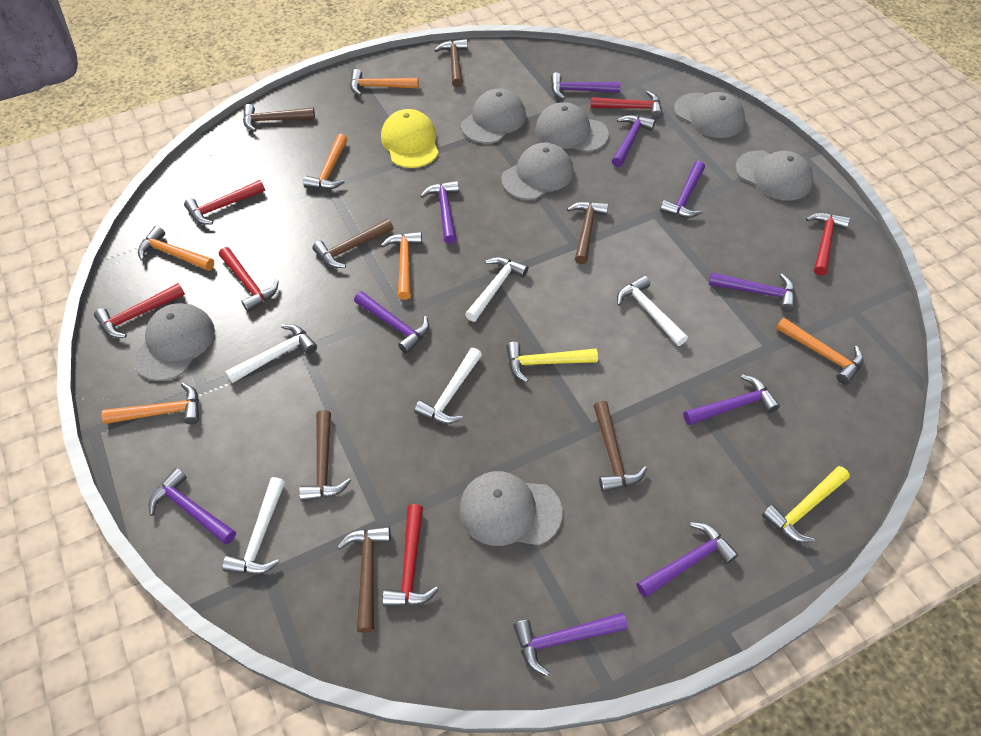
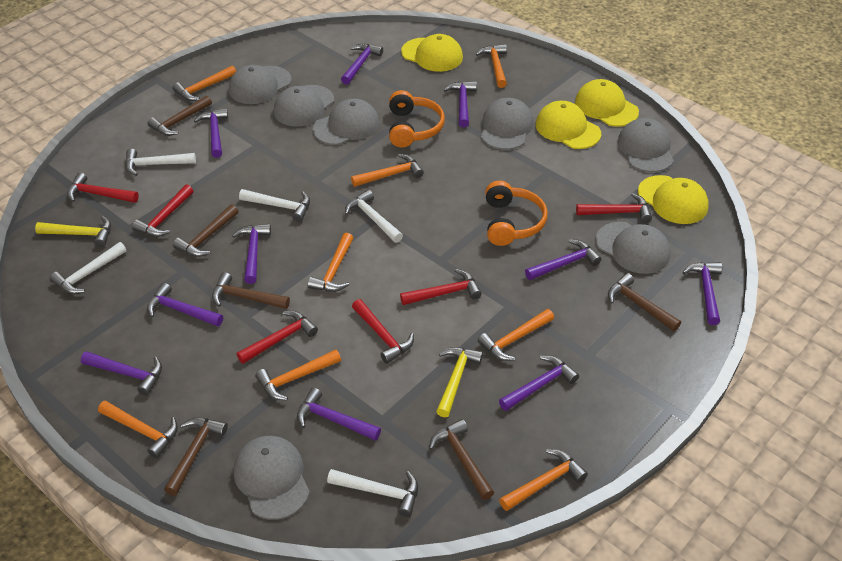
brown hammer: [243,104,315,132] [299,410,351,501] [312,219,393,268] [337,526,391,633] [434,39,468,87] [567,201,608,264] [594,401,647,492] = 7 -> [147,96,212,136] [164,417,228,496] [173,205,238,257] [212,272,290,309] [429,419,494,500] [608,273,681,331] = 6
orange hammer: [101,383,199,425] [138,226,214,271] [303,134,347,190] [350,69,419,96] [381,231,422,300] [776,318,864,385] = 6 -> [98,400,178,458] [172,66,236,101] [255,349,341,400] [308,233,353,292] [351,154,424,187] [476,44,507,88] [478,309,554,361] [499,449,588,511] = 8
orange headphones: none = 0 -> [389,90,445,148] [485,181,548,246] = 2
yellow cap: [381,109,439,168] = 1 -> [401,34,463,72] [536,101,601,149] [575,79,639,127] [638,175,709,224] = 4

